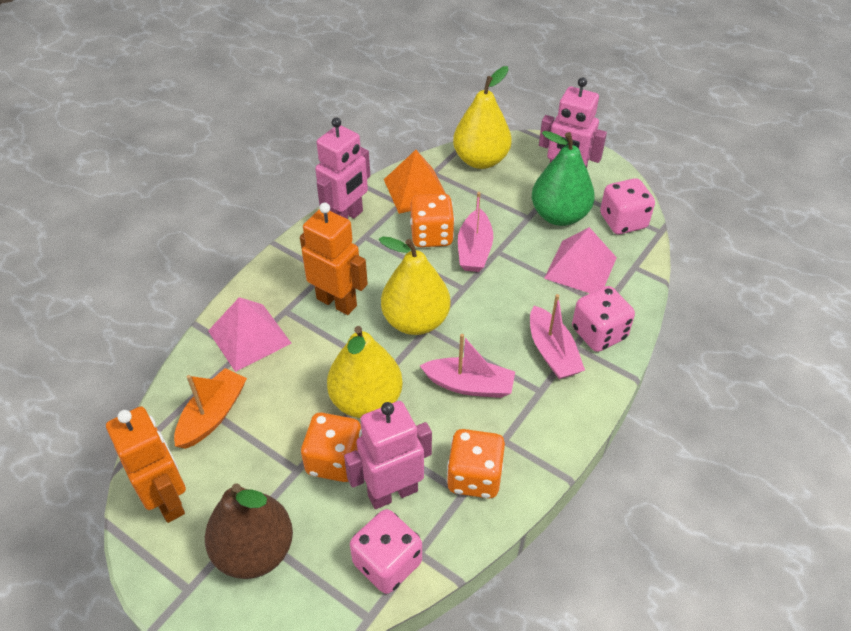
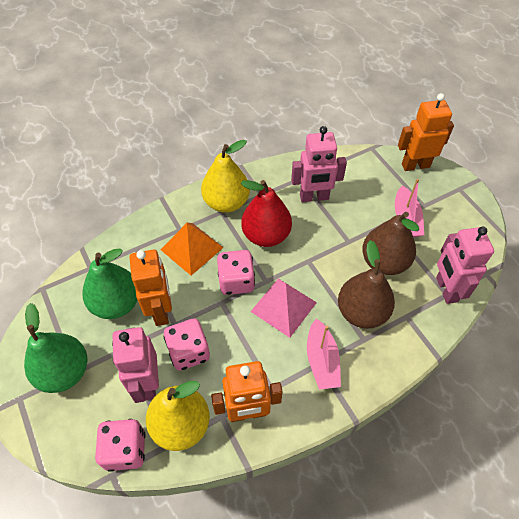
brown pear: [205,483,293,579] = 1 -> [338,240,395,329] [362,212,419,275] = 2
green pear: [532,131,595,226] = 1 -> [24,303,87,393] [82,248,137,319] = 2
orange boat: [174,368,247,449] = 1 -> none = 0
orange dice: [301,413,362,482] [410,194,455,247] [447,429,505,499] = 3 -> none = 0
orange robot: [106,406,186,523] [300,202,368,315] = 2 -> [129,250,172,326] [211,361,283,422] [398,93,454,171] = 3
pink boat: [420,334,515,398] [458,192,493,272] [530,294,585,379] = 3 -> [307,318,341,390] [395,179,424,237] = 2
pink pyramid: [208,297,291,372] [544,227,617,293] = 2 -> [250,278,317,338] = 1
red pear: none = 0 -> [241,180,292,247] = 1
yellow pear: [327,326,403,418] [379,236,450,335] [453,66,512,169] = 3 -> [146,381,210,451] [201,140,250,213] = 2

